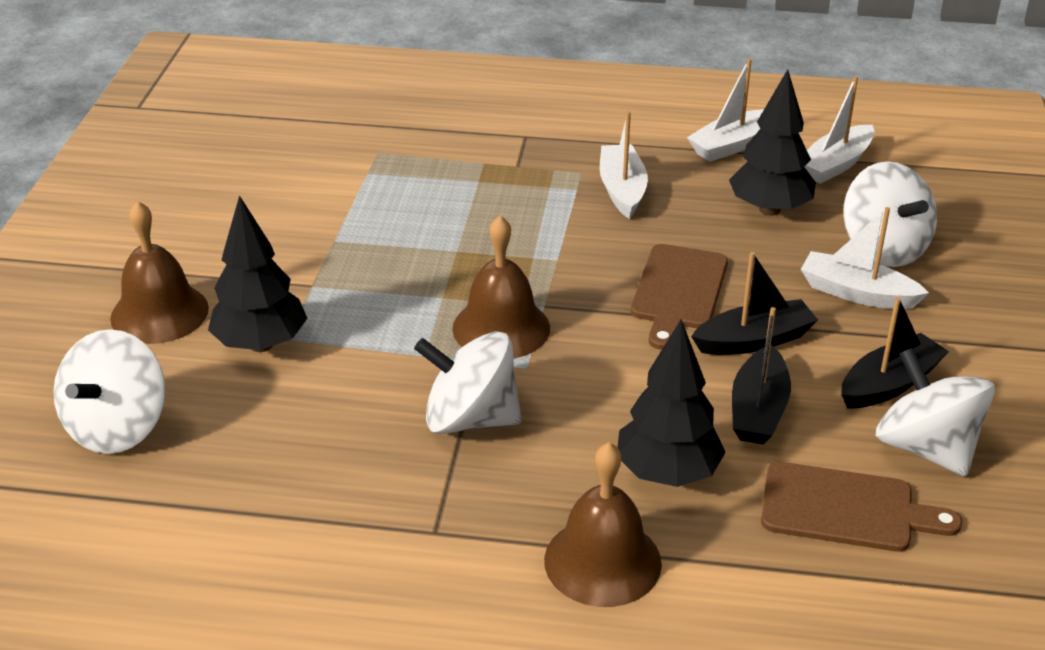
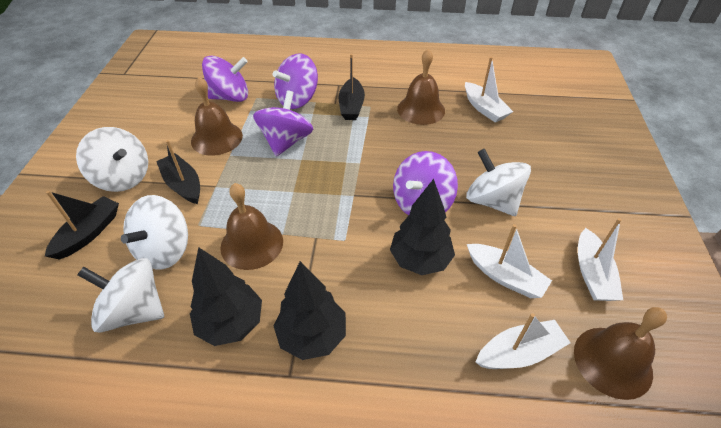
brown bell: [110,201,209,344] [452,215,550,359] [544,442,662,607] = 3 -> [191,77,243,156] [220,183,283,270] [397,49,445,125] [574,307,667,400] = 4
brown cutting board: [631,244,728,350] [761,462,962,552] = 2 -> none = 0
purple spinning top: none = 0 -> [202,55,248,102] [253,90,313,157] [272,53,318,109] [393,151,458,216] = 4

